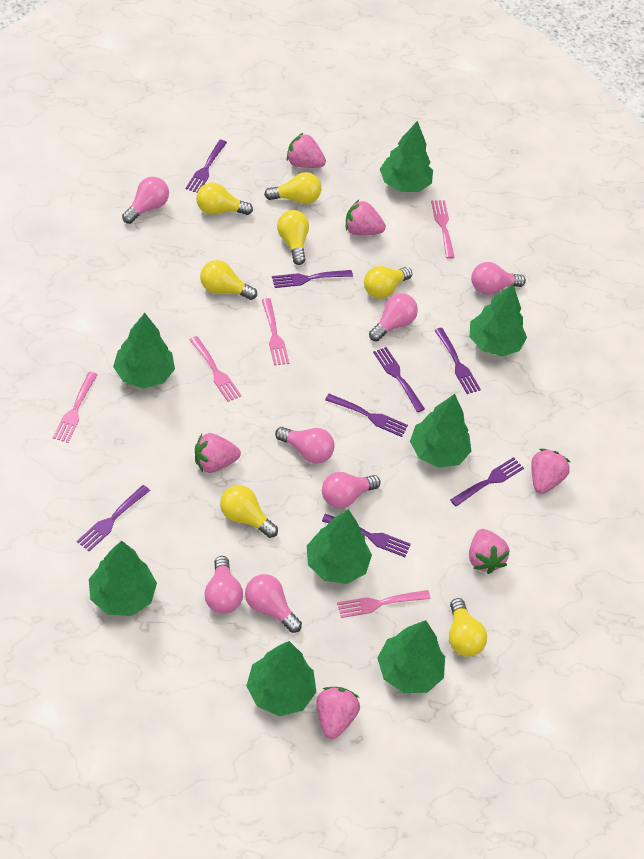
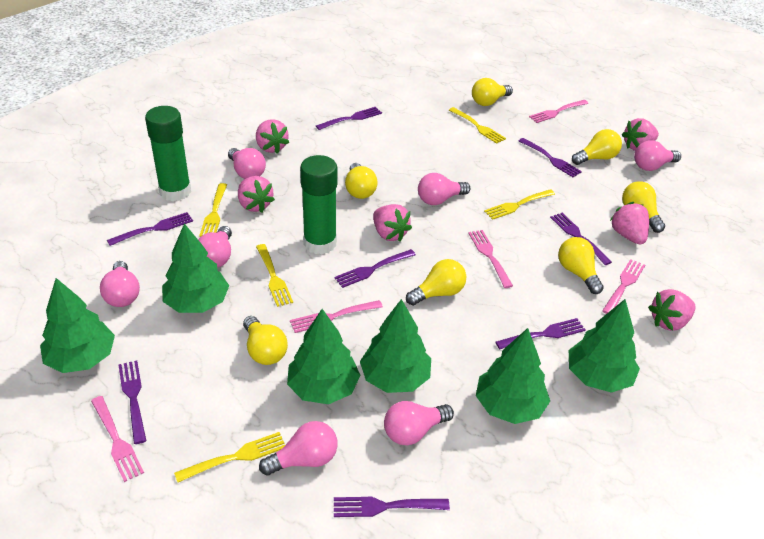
green glue stick: none = 0 -> [145,106,191,201] [300,155,337,254] = 2
green tree: [89,541,157,616] [113,313,175,388] [246,641,316,716] [307,509,372,584] [377,620,445,693] [380,121,433,192] [410,394,471,468] [470,283,527,356] = 8 -> [40,278,115,373] [162,223,229,313] [287,309,361,404] [360,299,431,393] [476,328,550,424] [569,299,640,393] = 6
yellow fork: none = 0 -> [174,432,285,482] [199,183,227,237] [256,244,293,307] [449,107,506,144] [484,189,555,220] = 5

